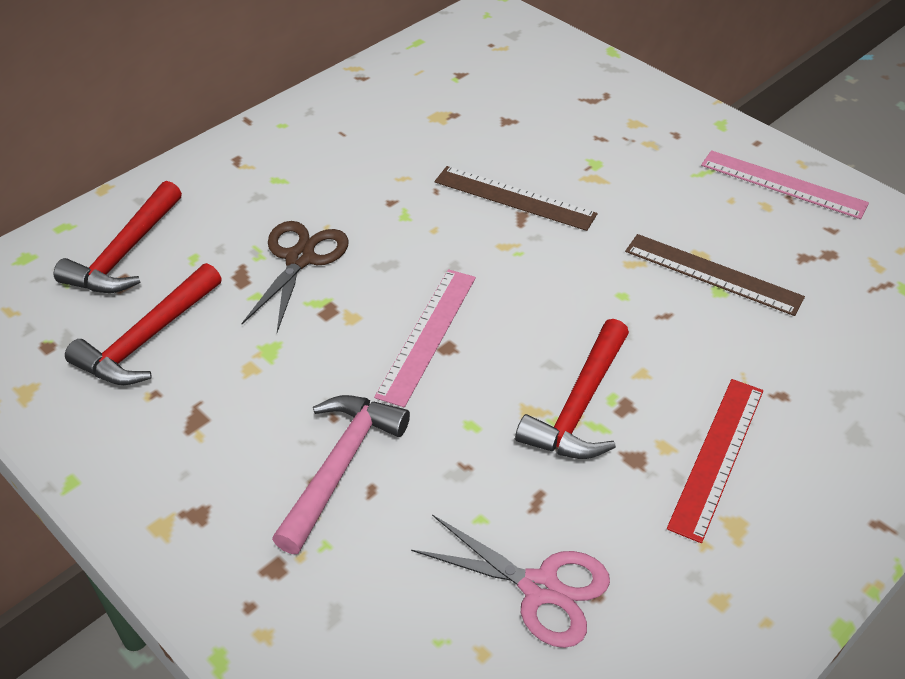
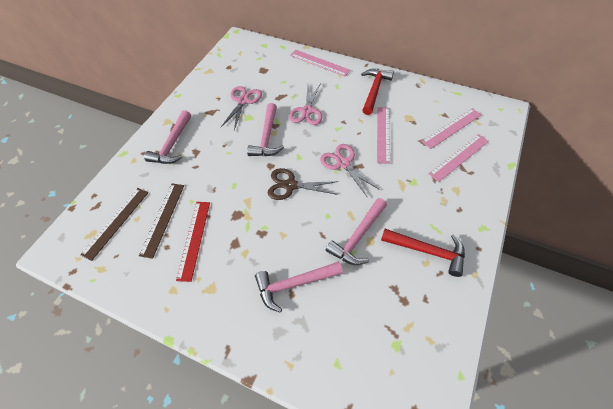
pink hammer: [272,395,410,554] = 1 -> [144,110,191,164] [247,103,284,156] [255,261,343,312] [326,198,387,265] = 4
pink ruler: [374,269,476,407] [701,150,869,219] = 2 -> [290,50,350,76] [377,107,390,164] [421,108,481,149] [428,134,489,182] = 4
pink scissors: [411,514,610,648] = 1 -> [220,86,262,130] [289,83,323,125] [320,144,380,196] = 3
red hammer: [54,181,182,293] [65,263,222,385] [515,319,629,459] = 3 -> [361,69,394,115] [381,229,465,277] = 2

